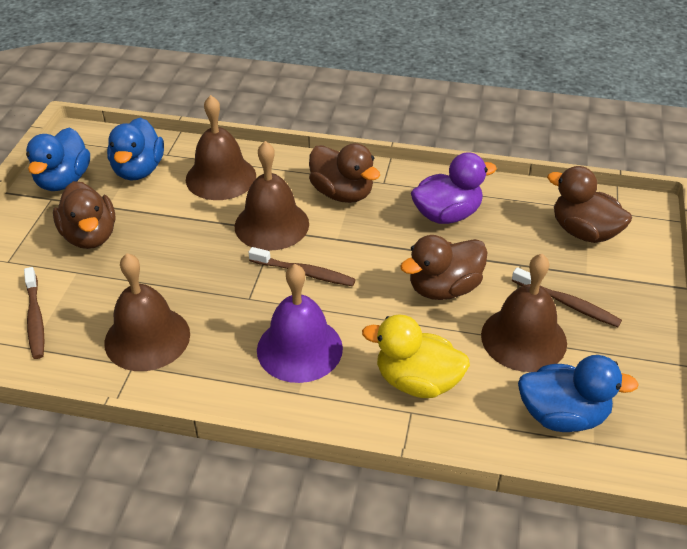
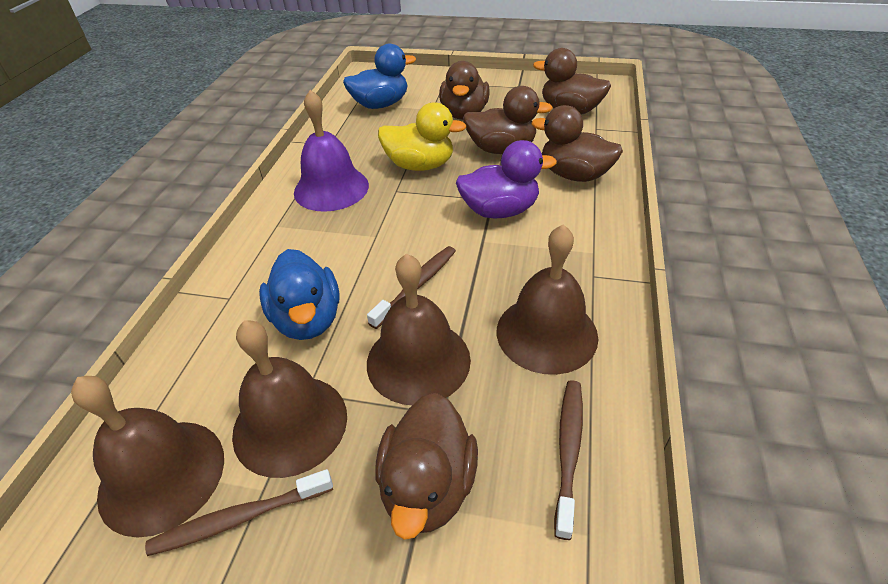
blue duck: [26,128,90,191] [107,118,164,181] [518,355,639,432] = 3 -> [259,249,340,340] [343,44,416,109] = 2
brown duck: [53,181,115,249] [309,143,380,203] [400,235,488,300] [547,166,632,243] = 4 -> [375,393,478,540] [439,61,490,120] [463,86,553,154] [532,105,623,182] [533,48,611,115] = 5

